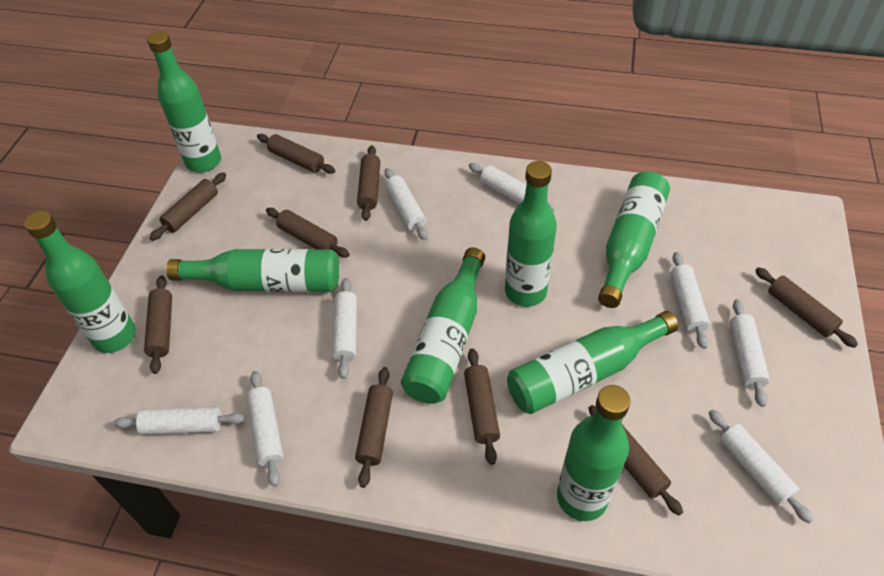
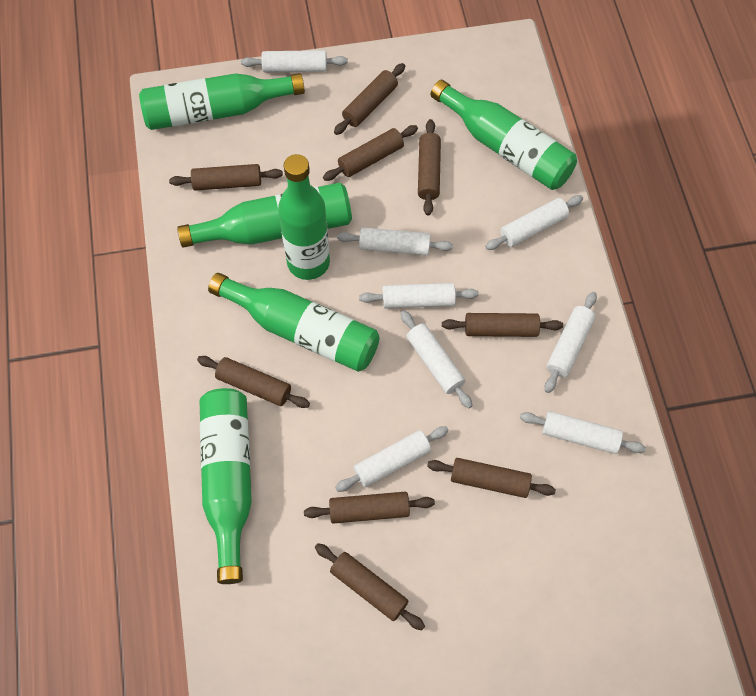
green bottle: [24,211,136,353] [147,31,221,172] [166,249,339,292] [401,247,485,404] [505,161,557,307] [507,311,678,414] [557,385,631,521] [598,172,670,308] = 8 -> [139,73,305,130] [177,182,352,248] [200,388,252,584] [208,273,379,372] [278,154,330,280] [431,80,577,190] = 6

